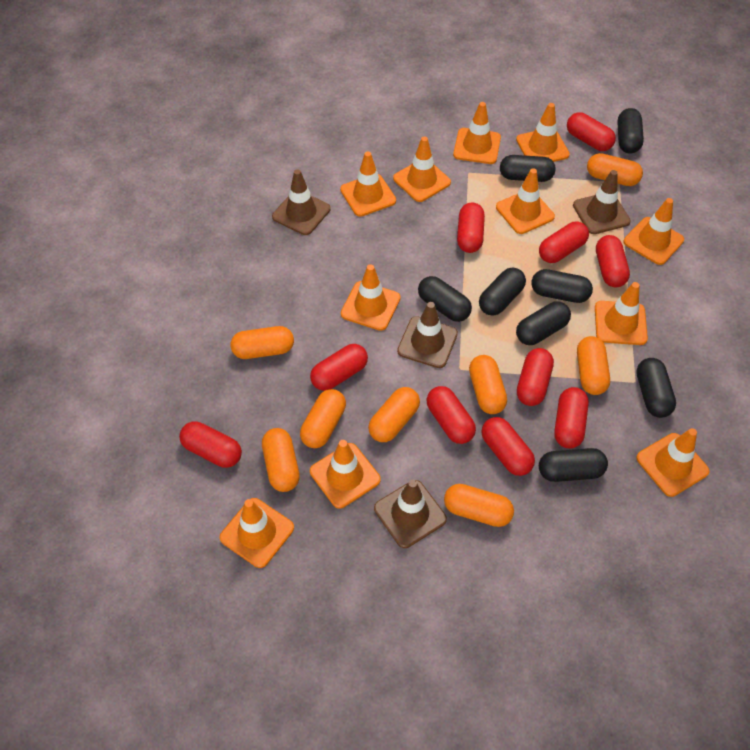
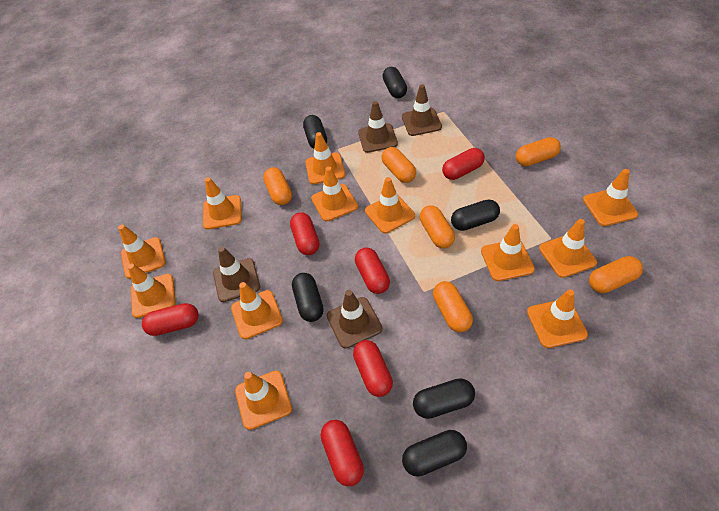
black capsule: [418,276,472,322] [479,267,526,316] [500,155,556,182] [516,302,571,345] [531,269,593,303] [539,448,608,482] [617,108,644,153] [636,358,676,418] = 8 -> [292,273,324,322] [303,115,327,149] [382,67,407,98] [402,430,467,477] [413,378,475,419] [451,200,500,231] = 6
orange capsule: [231,326,294,359] [262,428,300,492] [300,389,346,448] [368,387,420,442] [444,484,514,527] [469,355,507,414] [577,336,610,395] [587,153,643,186] = 8 -> [263,167,292,205] [381,147,416,183] [420,205,455,248] [433,281,473,332] [516,137,561,166] [589,256,643,293] = 6
orange traffic cone: [220,498,294,568] [310,440,381,509] [340,151,396,217] [341,264,401,331] [393,136,451,202] [453,102,501,164] [496,168,555,234] [516,103,570,162] [595,282,648,345] [624,198,684,265] [636,428,710,497] = 11 -> [118,224,166,279] [128,263,176,318] [203,177,242,230] [231,282,283,339] [235,371,292,430] [305,132,345,184] [311,167,358,221] [365,177,415,233] [481,224,535,281] [527,289,588,348] [539,219,597,278] [583,169,638,226] = 12
red capsule: [179,421,242,468] [310,344,368,391] [426,386,476,444] [457,203,485,253] [481,417,535,476] [517,348,554,406] [539,222,589,263] [554,387,589,449] [567,112,616,151] [596,235,630,288] = 10 -> [142,303,199,336] [290,213,319,255] [321,420,364,486] [353,340,393,397] [355,248,390,294] [442,148,485,180] = 6

